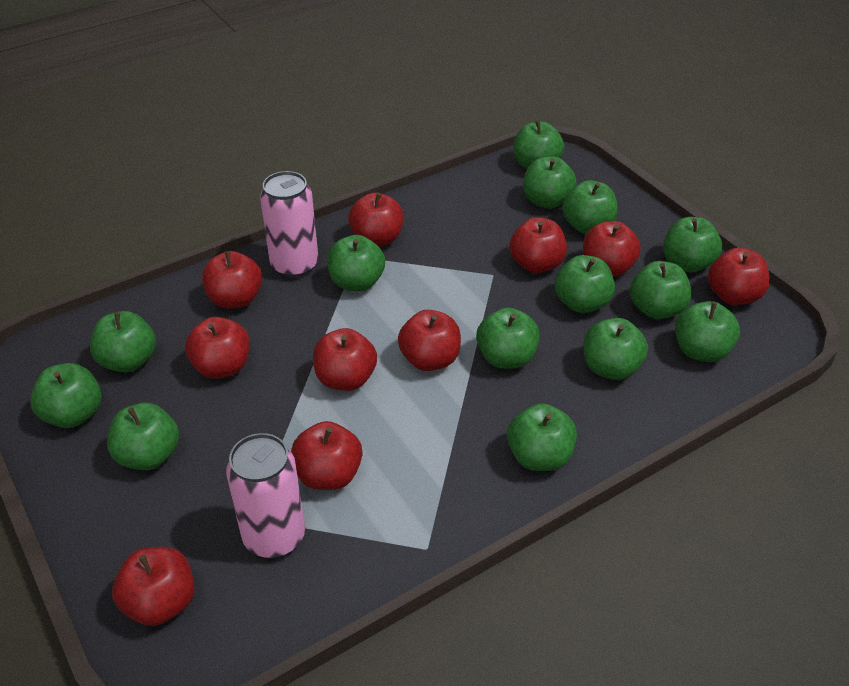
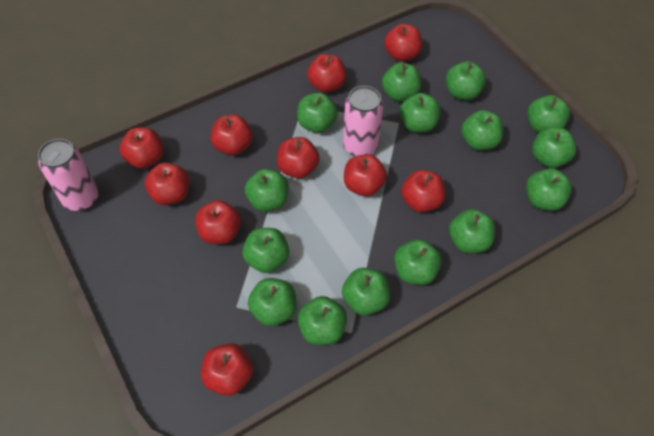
green apple: [30,363,101,428] [90,311,156,372] [107,403,179,470] [327,235,385,291] [476,308,540,369] [507,403,577,471] [514,120,564,169] [523,156,577,209] [555,255,615,313] [562,180,618,234] [584,318,648,380] [630,261,692,319] [663,217,722,273] [675,301,740,362] = 14 -> [242,228,289,273] [245,169,289,212] [248,278,297,326] [297,93,338,133] [297,296,347,345] [342,268,390,315] [382,63,421,102] [394,239,442,285] [400,93,441,133] [446,61,486,100] [449,209,495,253] [461,110,503,150] [526,168,572,211] [528,95,570,133] [532,127,576,168] = 15

